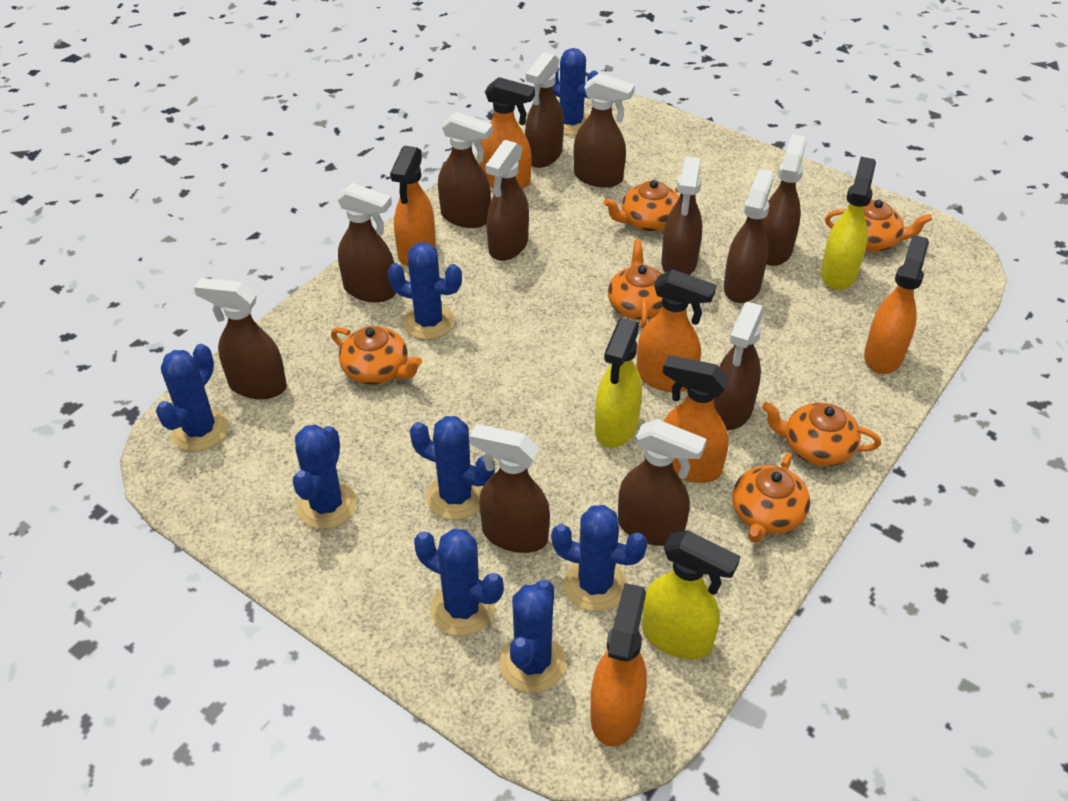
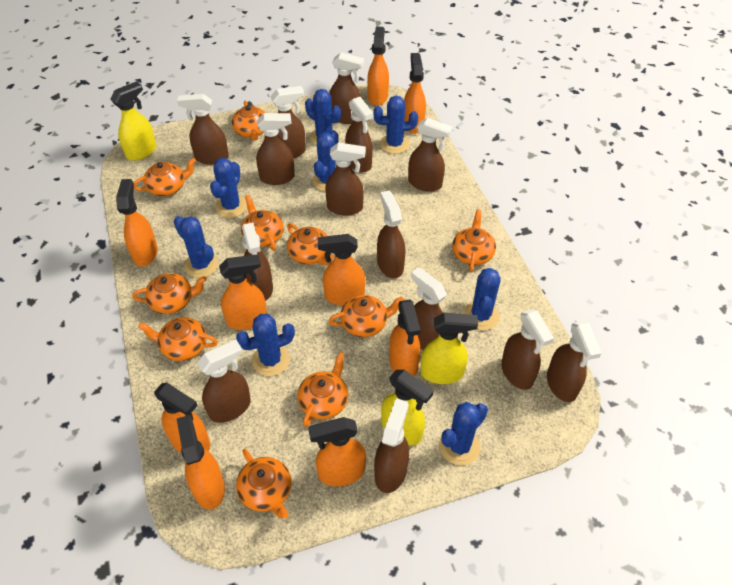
brown spray bottle: [194,278,287,399] [337,183,396,302] [438,112,493,228] [470,424,550,553] [485,140,529,261] [525,52,564,168] [574,73,635,187] [618,419,707,546] [661,157,702,275] [714,302,765,430] [724,169,774,303] [762,134,807,266] = 12 -> [177,94,229,165] [197,340,251,423] [242,222,273,301] [256,113,295,185] [270,86,306,158] [325,142,366,215] [329,52,364,124] [345,97,373,172] [374,398,409,493] [377,190,406,278] [408,118,452,192] [411,267,447,350] [501,309,554,390] [547,321,602,402] = 14
orange spray bottle: [390,145,436,267] [480,77,535,189] [590,583,647,746] [636,269,716,392] [663,355,729,483] [864,235,929,374] = 6 -> [116,179,158,267] [154,383,210,454] [177,415,225,510] [219,254,267,330] [308,417,366,486] [318,234,365,305] [367,26,389,106] [389,300,421,377] [404,53,426,134] = 9
orange teapot: [331,326,422,385] [603,180,679,232] [608,239,663,328] [732,453,810,543] [762,402,881,466] [825,200,932,252] = 6 -> [132,273,207,314] [134,158,196,196] [138,317,218,361] [232,100,265,141] [236,449,292,518] [241,195,284,251] [287,223,334,265] [298,352,348,427] [329,295,404,337] [452,209,496,272] = 10

